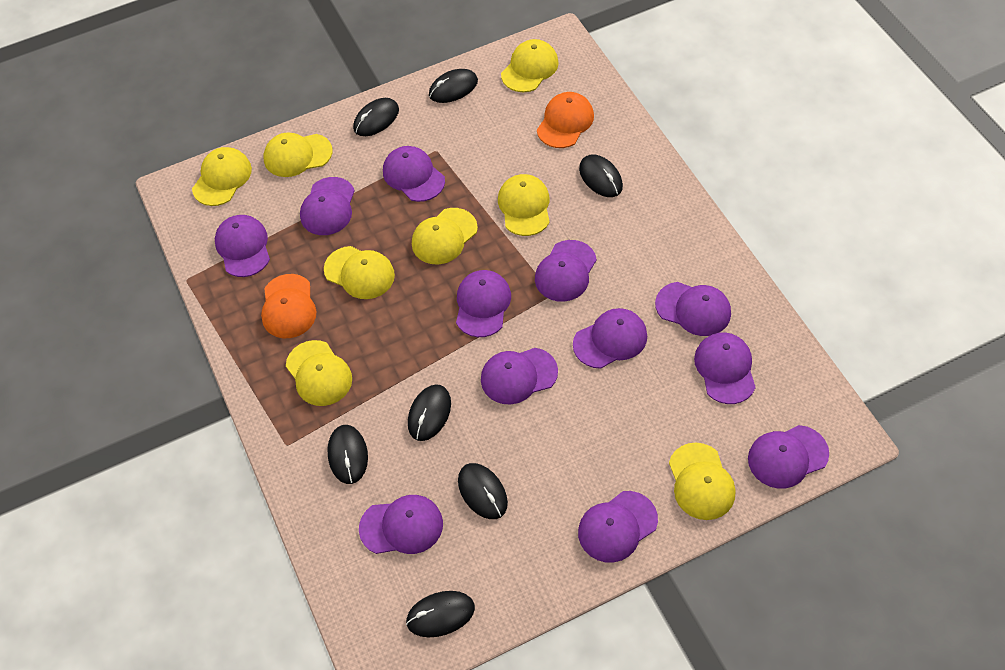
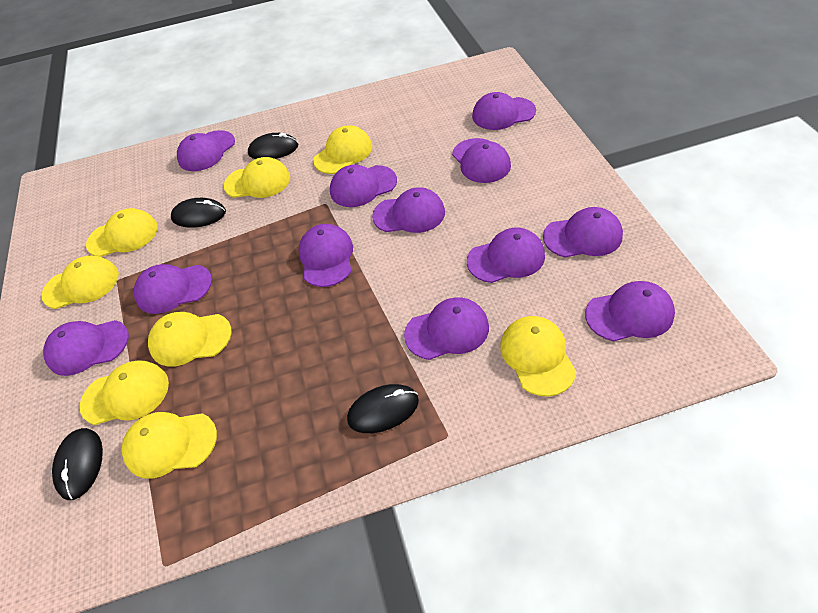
black mouse: [328,425,368,484] [353,98,399,136] [406,591,475,637] [408,384,451,441] [429,69,478,103] [458,463,508,519] [579,155,623,197] = 7 -> [52,428,103,500] [171,198,226,228] [248,133,298,159] [347,384,419,433] = 4
orange cap: [261,274,316,338] [537,92,594,148] = 2 -> none = 0

